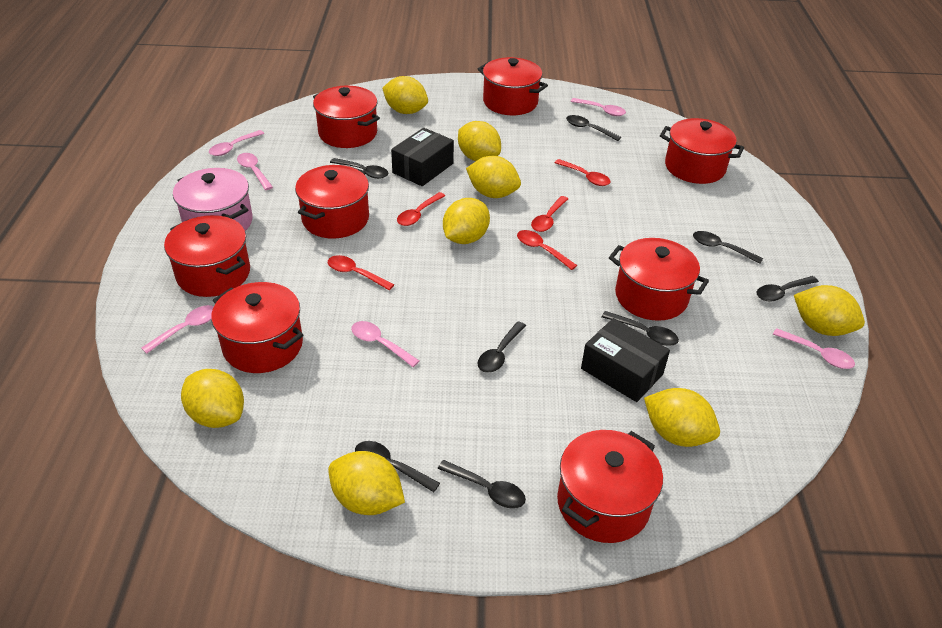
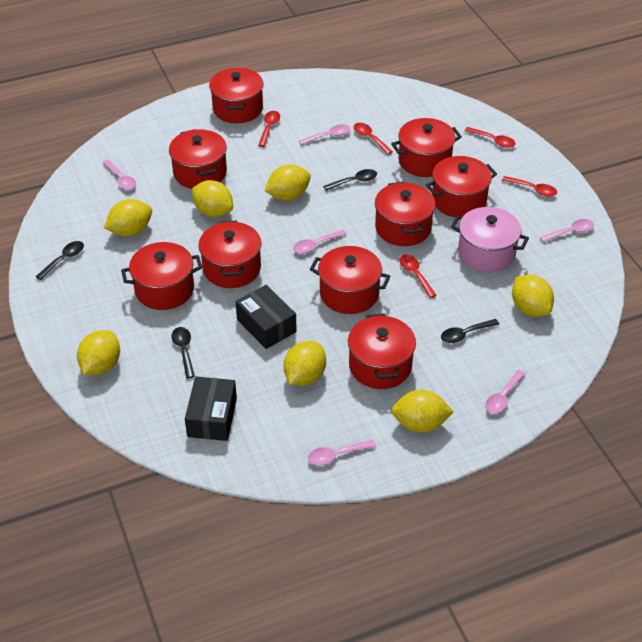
black spoon: [330,158,388,179] [355,441,440,492] [438,460,526,509] [477,321,526,373] [566,115,621,141] [602,311,679,346] [693,231,763,264] [757,276,819,302] = 8 -> [36,241,84,280] [171,327,195,378] [323,169,377,191] [441,319,499,343] = 4
red pot: [164,215,250,297] [211,282,303,373] [295,165,369,238] [313,85,380,148] [478,57,548,115] [557,430,663,543] [609,238,709,321] [660,118,744,184] = 8 -> [121,242,202,310] [169,129,227,189] [198,220,261,288] [209,68,264,123] [310,246,390,314] [348,314,416,389] [375,182,435,246] [391,118,462,177] [426,156,497,217] = 9
yellow lemon: [181,369,244,428] [328,451,405,515] [382,76,428,114] [443,198,490,244] [458,121,501,161] [466,156,521,198] [644,388,720,447] [794,285,865,336] = 8 -> [77,330,120,375] [104,199,152,236] [192,180,233,217] [265,164,311,201] [283,341,326,386] [391,390,454,433] [512,275,554,317] = 7

